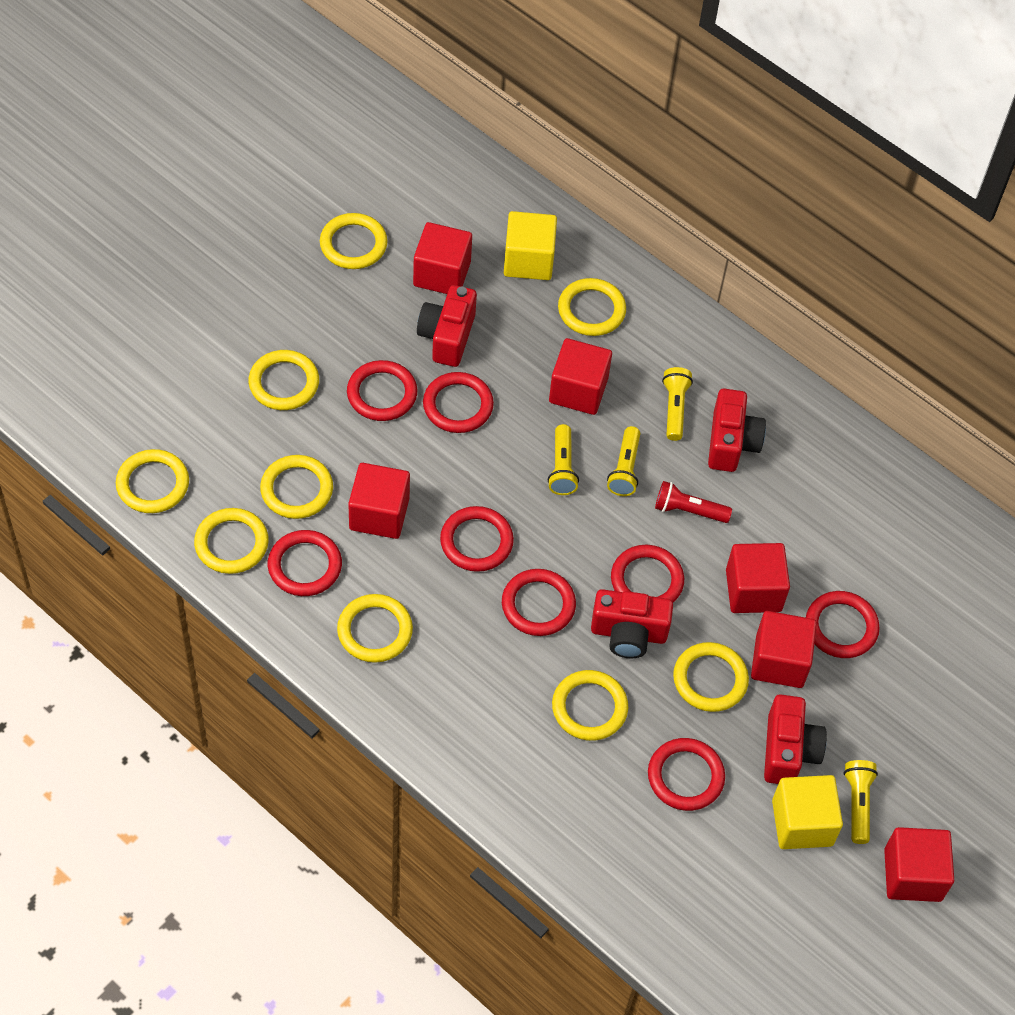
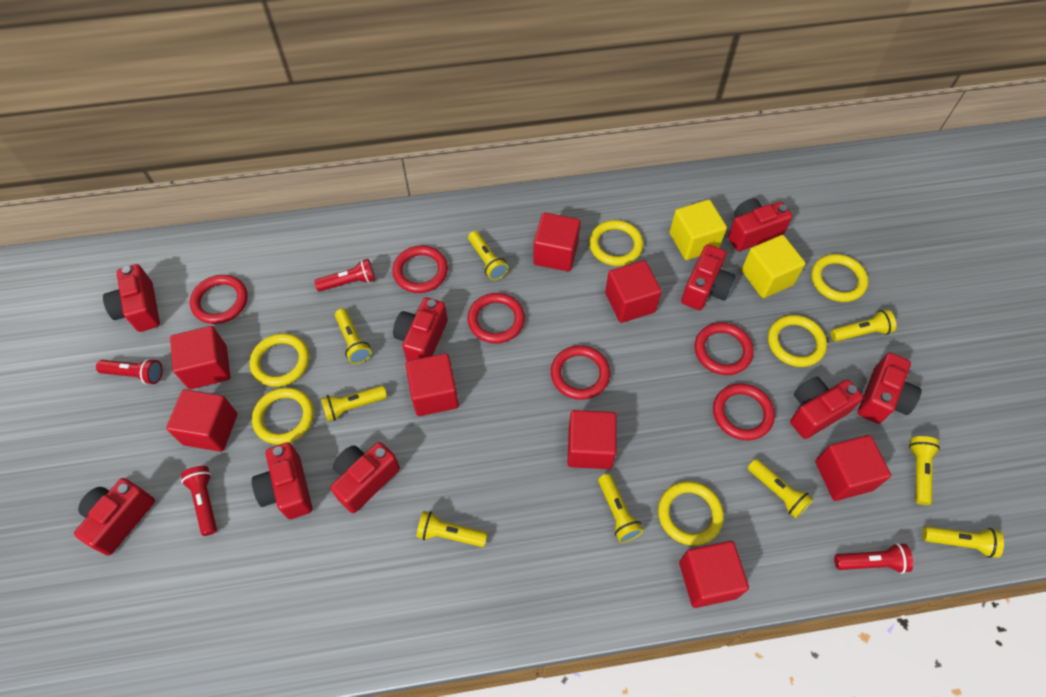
red camera: [417,285,477,367] [591,589,673,658] [708,388,766,472] [764,694,827,784] = 4 -> [74,478,155,555] [103,264,160,332] [252,442,312,519] [330,442,400,513] [393,297,448,361] [681,244,736,310] [728,198,792,251] [790,377,863,439] [858,353,922,424] = 9
red cube: [348,463,410,539] [413,222,472,294] [549,338,612,415] [726,543,790,613] [751,611,817,688] [884,827,954,902] = 6 -> [166,389,237,452] [170,326,231,389] [405,353,459,416] [533,212,581,272] [568,410,617,469] [605,260,662,323] [679,541,749,608] [815,435,891,501] = 8
red flashlight: [655,481,732,523] = 1 -> [96,358,163,385] [181,466,217,536] [314,259,375,291] [834,543,913,574] = 4
red ring: [268,530,342,596] [347,360,417,421] [423,372,494,433] [440,506,514,572] [502,569,576,636] [611,545,684,602] [648,738,725,811] [806,591,880,658] = 8 -> [190,275,248,324] [392,246,448,293] [468,293,525,343] [551,345,610,400] [695,322,754,375] [713,383,775,440] = 6
yellow flashlight: [548,424,579,495] [607,426,640,496] [662,367,693,441] [843,760,878,844] = 4 -> [321,385,387,422] [335,309,372,364] [416,511,488,547] [468,231,509,280] [598,474,643,542] [748,459,814,518] [830,310,896,342] [909,436,940,505] [922,526,1004,558] = 9
yellow ring: [116,449,189,513] [194,508,269,574] [249,350,319,410] [260,455,333,519] [320,213,387,269] [337,594,413,663] [552,670,628,741] [558,278,626,336] [673,642,749,712] = 9 -> [250,333,309,387] [252,387,314,445] [589,220,643,266] [658,481,724,546] [768,315,827,367] [811,254,868,302] = 6

